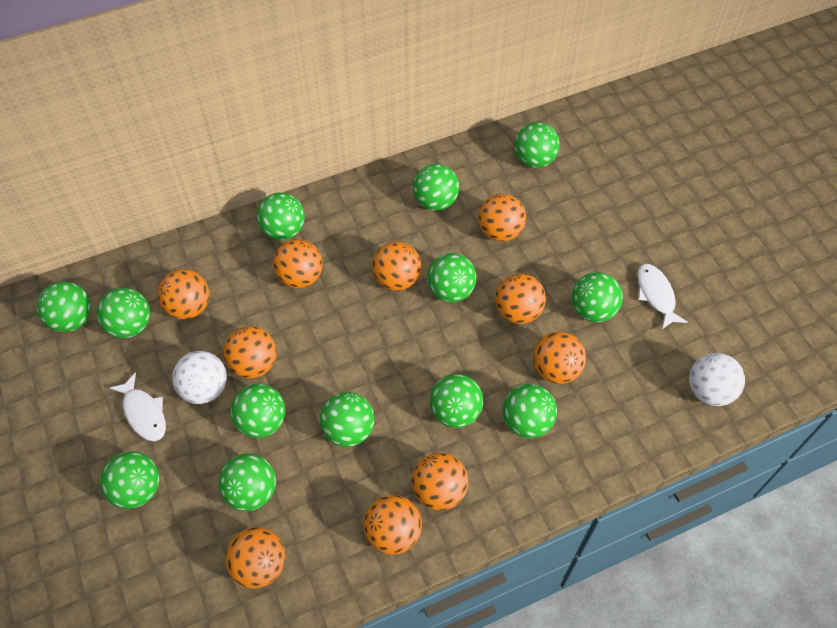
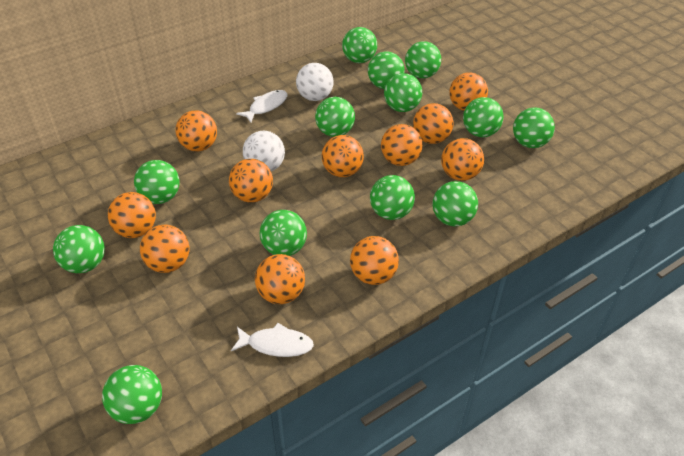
orange ball: [158,269,210,319] [223,326,277,379] [225,527,285,589] [273,239,323,288] [364,495,422,555] [372,241,421,291] [412,453,468,510] [478,194,526,242] [495,274,546,324] [533,331,586,384] = 10 -> [108,192,156,238] [140,225,189,273] [175,110,217,152] [229,159,273,203] [255,254,305,304] [322,135,364,177] [350,236,399,285] [381,124,423,166] [413,103,453,144] [441,138,484,181] [449,72,488,111] = 11

